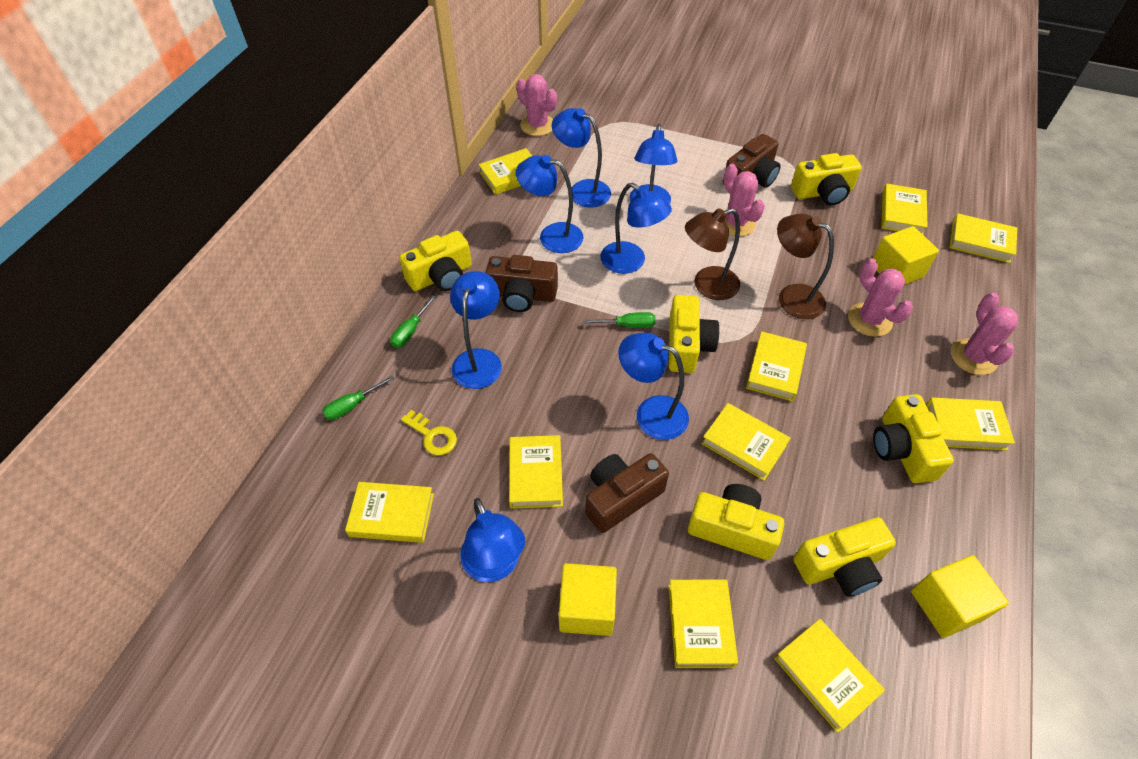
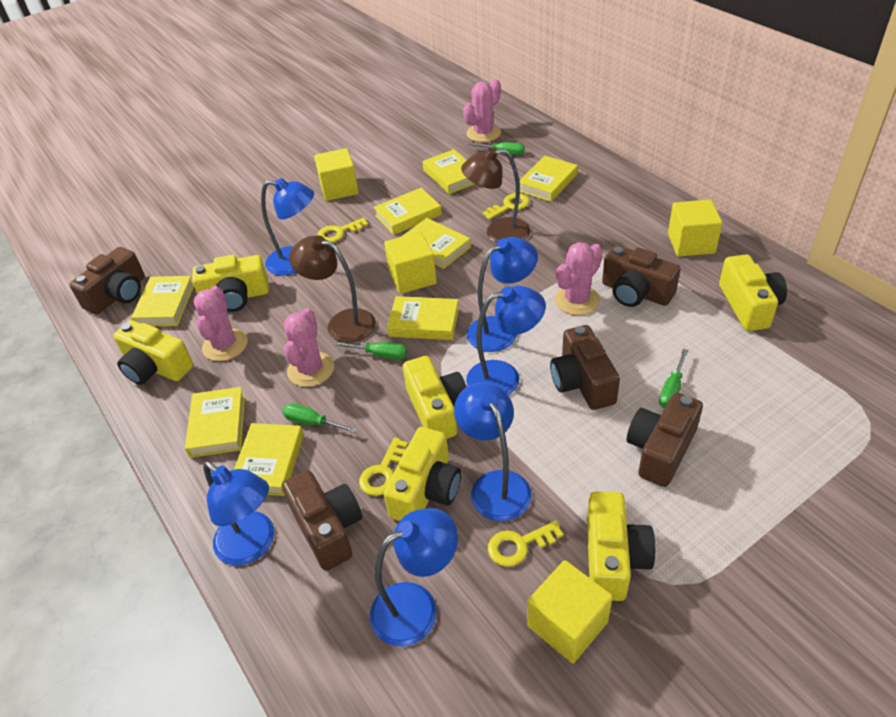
blue lamp: [450,271,502,389] [460,498,525,582] [516,155,584,253] [552,108,611,208] [601,182,672,274] [618,332,689,440] [629,124,677,204] = 7 -> [203,461,274,565] [261,178,314,276] [370,508,458,646] [454,382,532,521] [466,286,546,396] [467,237,538,352] = 6
brown camera: [486,255,558,312] [585,453,669,533] [723,134,781,188] = 3 -> [69,247,145,315] [282,470,362,571] [550,325,620,410] [602,245,681,307] [627,393,703,487] = 5
green screwdriver: [322,376,394,420] [390,295,436,348] [584,312,656,328] = 3 -> [282,403,357,433] [334,342,407,360] [468,142,525,155] [659,349,688,409] = 4
yellow book: [345,482,434,543] [479,148,532,195] [509,435,563,509] [668,580,738,668] [701,403,790,481] [746,331,807,401] [774,619,885,733] [881,184,928,234] [926,397,1015,451] [949,213,1017,263] = 10 -> [131,276,194,326] [185,387,245,458] [234,423,304,496] [374,188,442,235] [387,296,459,340] [401,218,471,269] [423,149,475,194] [519,156,578,202] = 8
yellow cube: [559,563,617,636] [873,226,939,285] [911,555,1009,638] = 3 -> [314,148,359,201] [384,232,437,294] [528,560,613,663] [668,199,723,257] = 4
yellow key: [401,410,457,456] = 1 -> [317,218,368,242] [359,438,408,496] [483,193,530,220] [488,520,564,567] = 4

